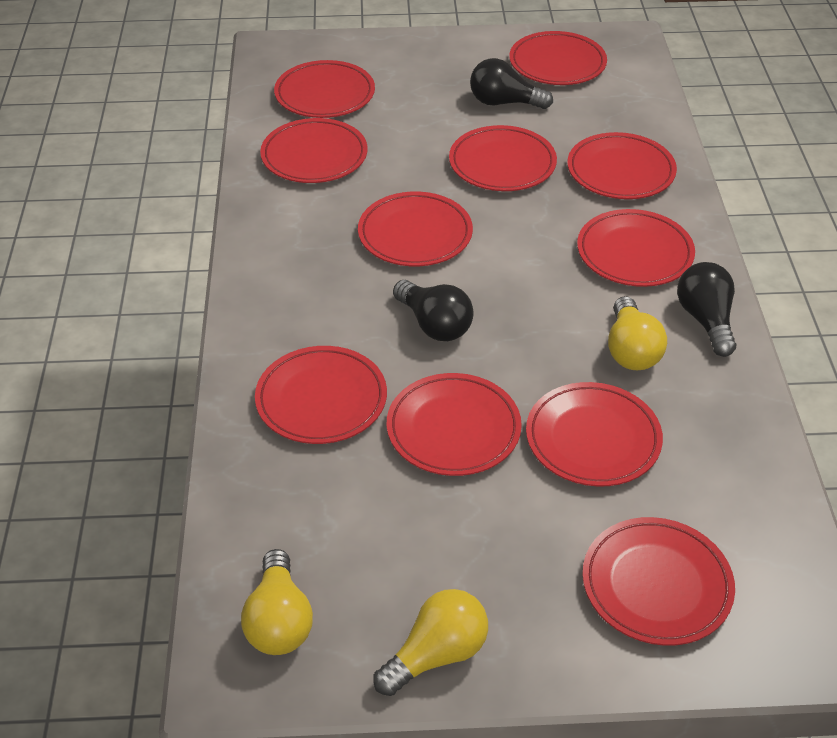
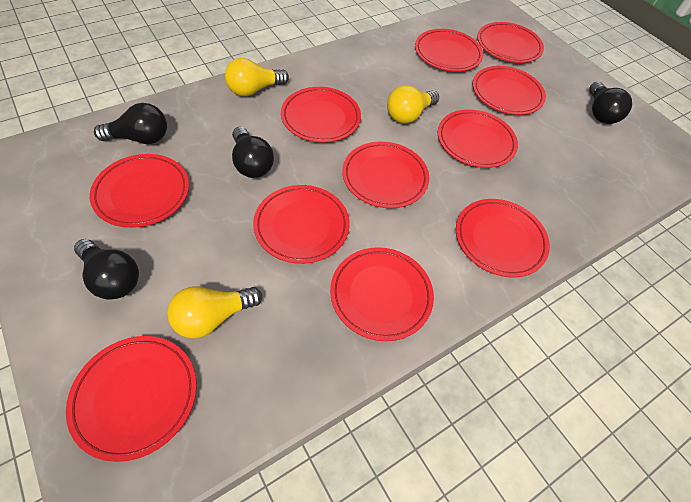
black light bulb: [393,280,474,341] [470,58,553,109] [677,262,736,357] = 3 -> [74,239,139,300] [94,103,167,144] [232,127,274,178] [589,82,632,124] = 4

